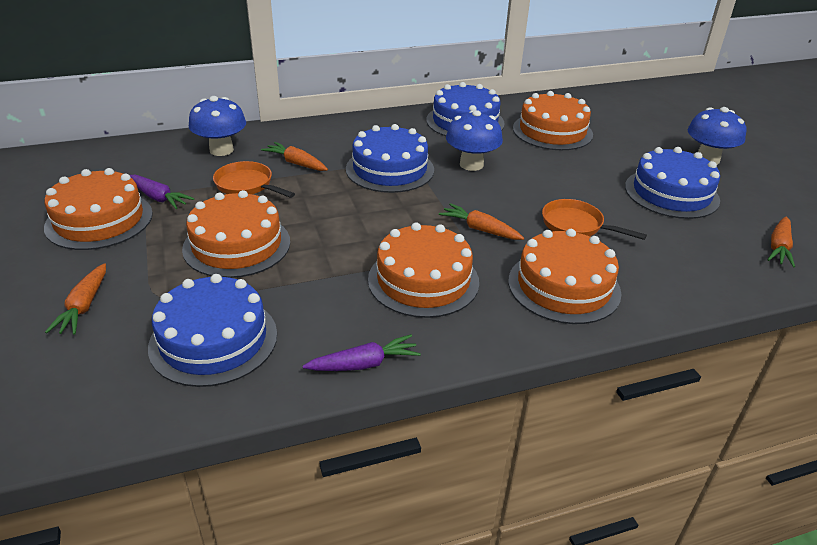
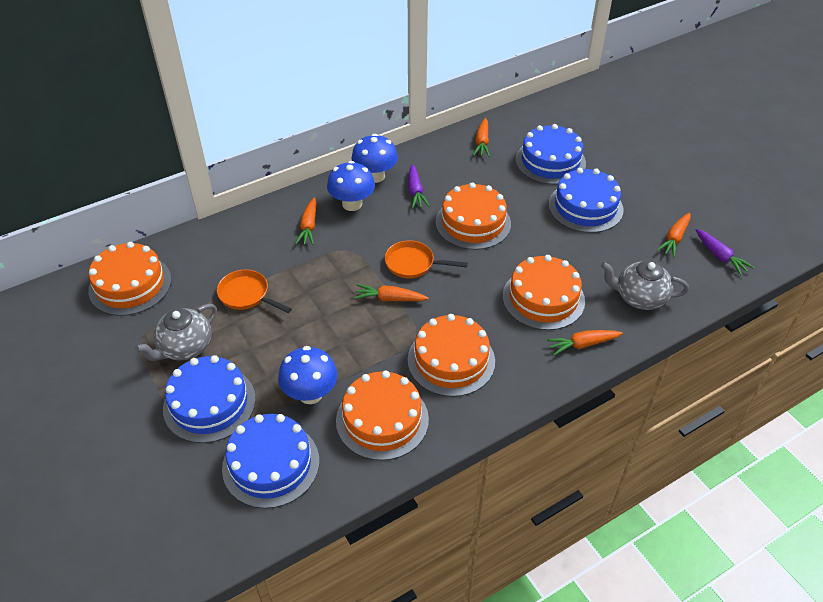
grey teapot: none = 0 -> [135,304,217,361] [601,261,689,310] = 2
orange carrot: [45,263,106,335] [261,142,328,171] [439,203,524,240] [767,216,795,267] = 4 -> [295,197,317,245] [354,284,428,301] [473,118,490,157] [547,330,623,355] [657,213,690,257] = 5

